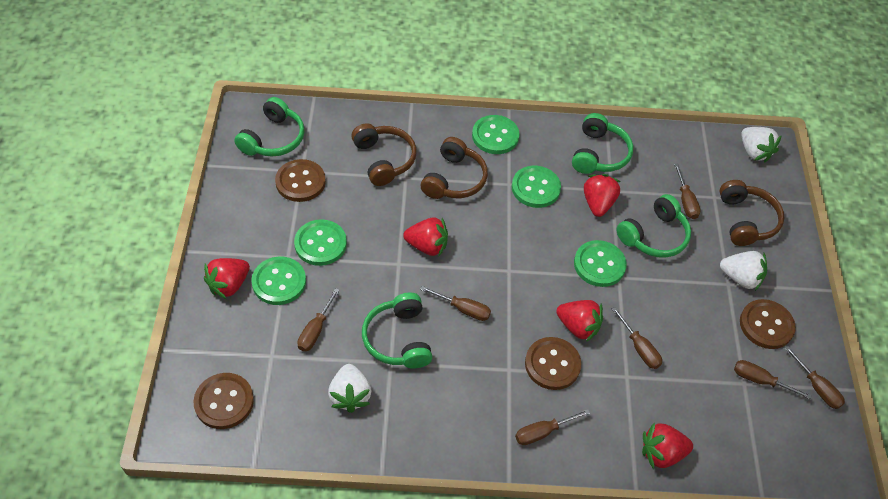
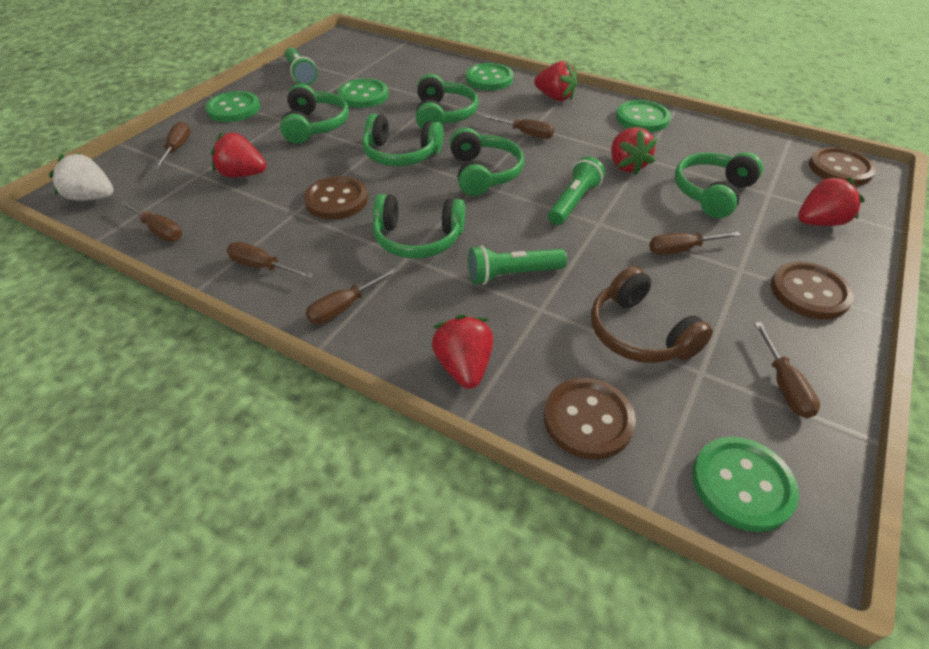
brown headphones: [351,123,417,186] [421,137,488,199] [720,180,785,246] = 3 -> [591,266,713,363] = 1
green flashlight: none = 0 -> [285,48,317,85] [468,245,567,285] [548,156,605,225] = 3
green headphones: [234,97,305,157] [362,293,433,369] [572,113,633,174] [616,194,691,258] = 4 -> [280,84,349,143] [362,114,444,166] [373,194,465,258] [416,74,479,128] [450,127,524,196] [675,152,763,218] = 6
white strawberry: [328,364,371,413] [720,251,767,291] [741,127,782,162] = 3 -> [49,153,113,201] = 1

